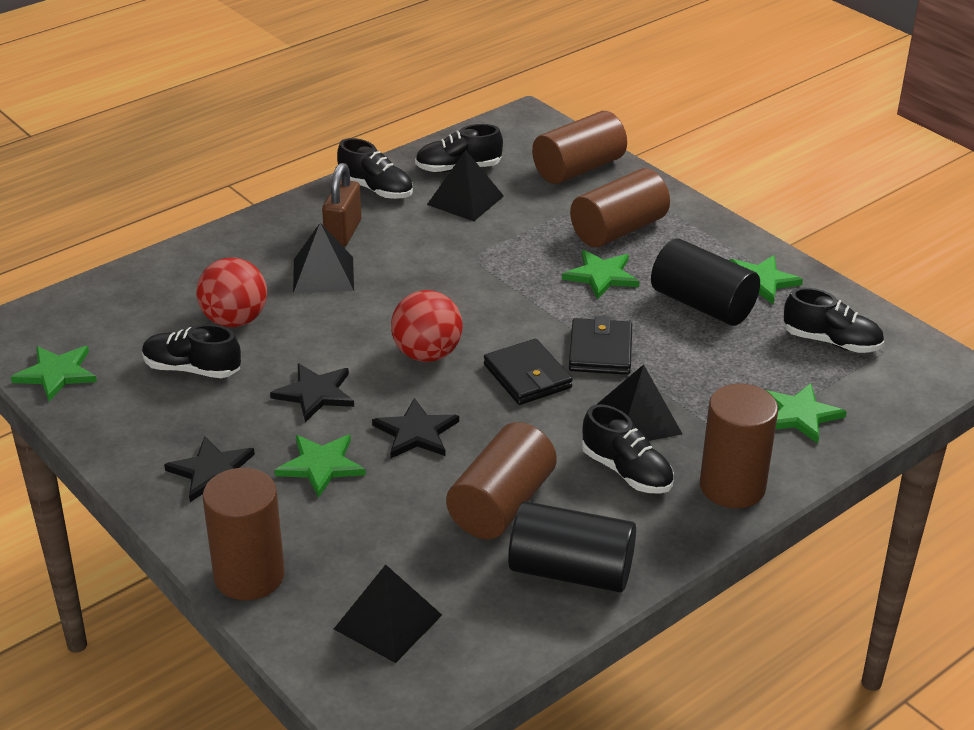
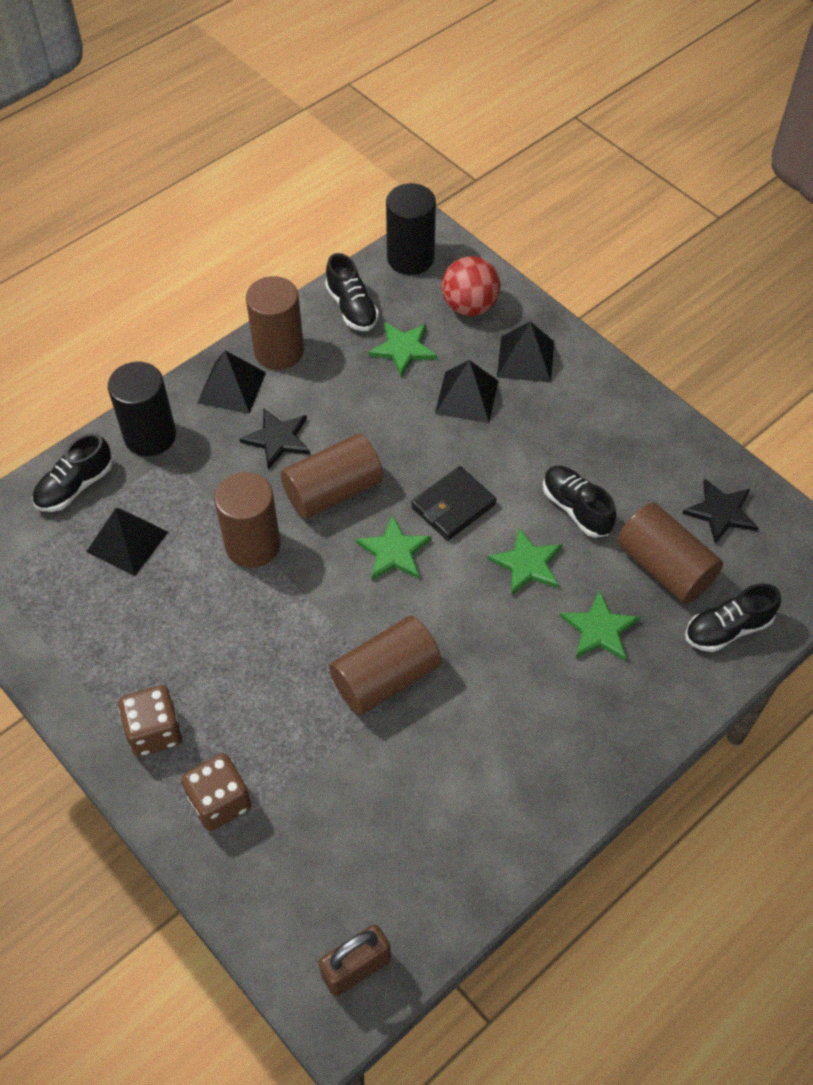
black shoe: [142,324,241,378] [337,138,413,199] [415,124,503,172] [582,404,674,494] [784,288,884,353] = 5 -> [32,433,113,512] [325,253,379,331] [543,466,616,538] [685,583,781,652] = 4
black star: [164,436,255,502] [270,363,354,422] [372,398,459,458] = 3 -> [239,409,310,469] [682,479,759,544] = 2
black wallet: [484,339,573,405] [569,316,632,375] = 2 -> [411,466,496,541] = 1
brown dice: none = 0 -> [118,685,182,757] [181,753,252,831] = 2
green star: [11,346,97,401] [275,435,366,498] [562,250,640,300] [729,255,803,305] [766,383,847,444] = 5 -> [355,515,432,580] [368,322,437,377] [487,528,562,596] [560,590,640,661] = 4
red ball: [196,257,267,327] [391,290,463,362] = 2 -> [441,256,500,316] = 1

